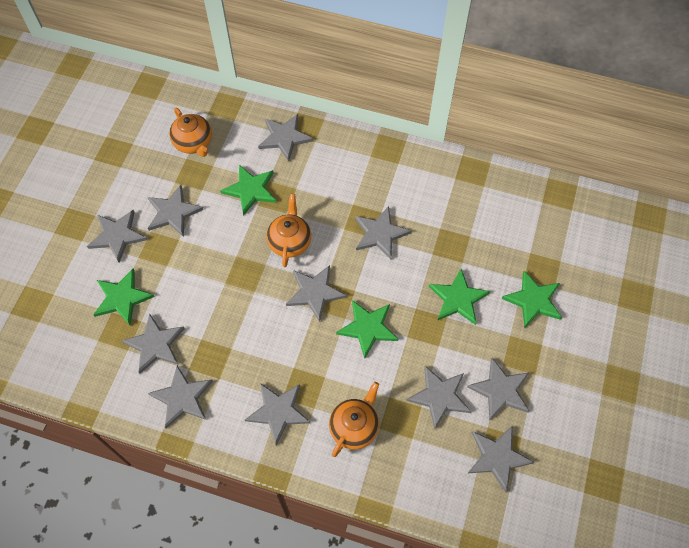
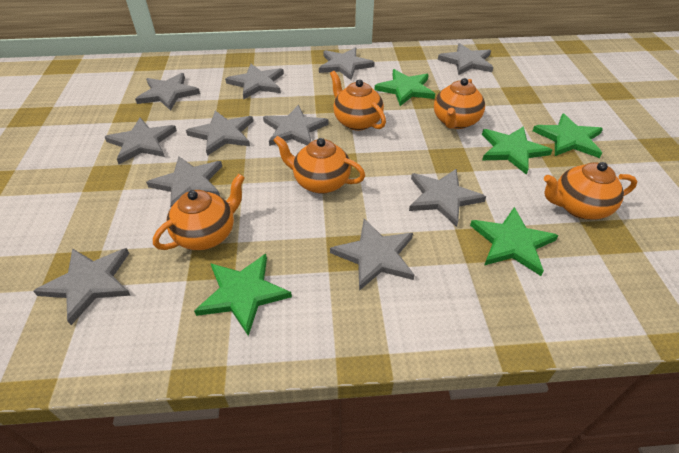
orange teapot: [169,108,212,157] [266,194,311,267] [329,382,379,457] = 3 -> [153,174,245,250] [273,136,365,194] [330,71,386,131] [434,78,485,129] [544,162,637,220] = 5

